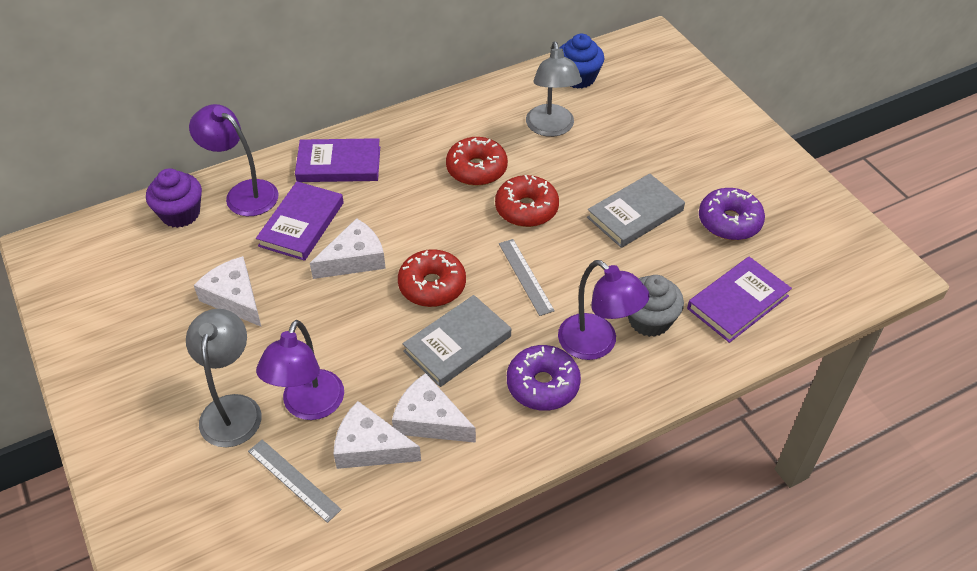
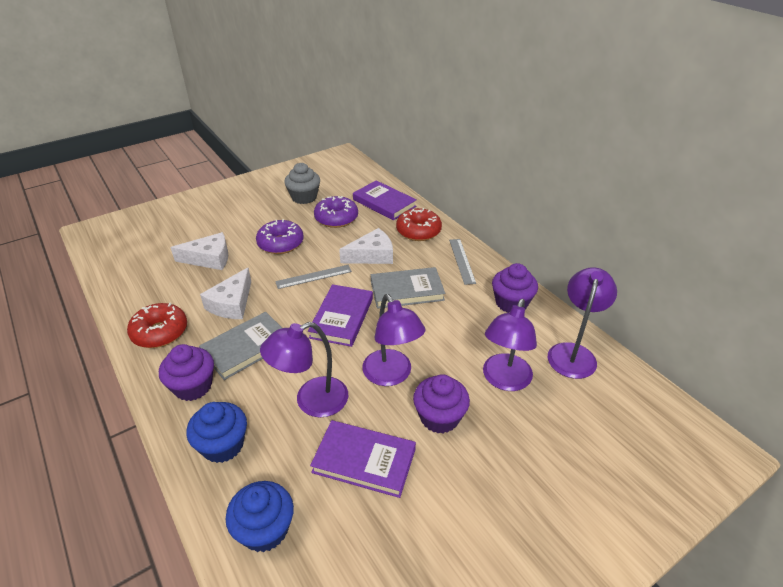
blue cupcake: [560,34,604,88] = 1 -> [186,402,247,463] [226,481,294,552] = 2
grey lamp: [186,309,261,447] [526,41,582,137] = 2 -> none = 0
purple cupcake: [146,169,202,228] = 1 -> [159,344,214,401] [413,374,470,433] [492,263,538,313] = 3
purple lamp: [189,104,279,216] [256,320,344,420] [558,260,650,360] = 3 -> [260,322,349,417] [362,294,426,386] [483,299,537,391] [548,267,617,379] = 4
red donut: [398,249,466,307] [446,137,508,186] [495,175,559,227] = 3 -> [127,303,187,348] [396,208,442,241] = 2
white cheese: [194,256,261,327] [310,218,386,279] [333,401,421,469] [392,373,476,443] = 4 -> [170,232,228,270] [200,267,251,319] [339,228,393,264] = 3

